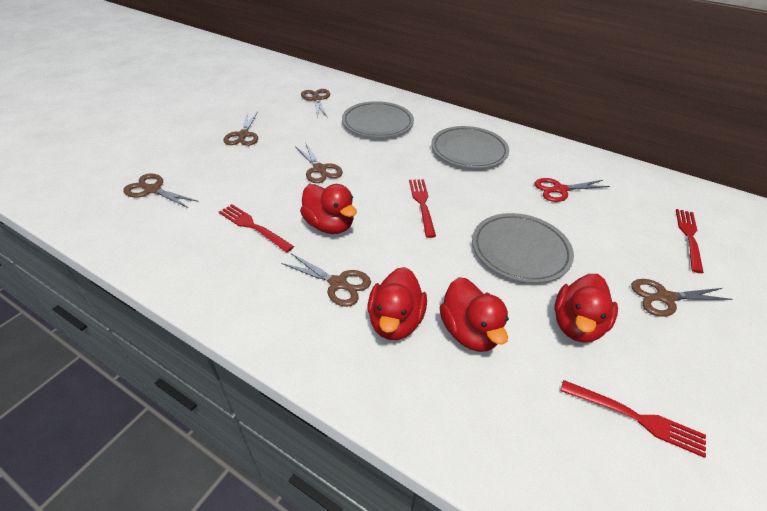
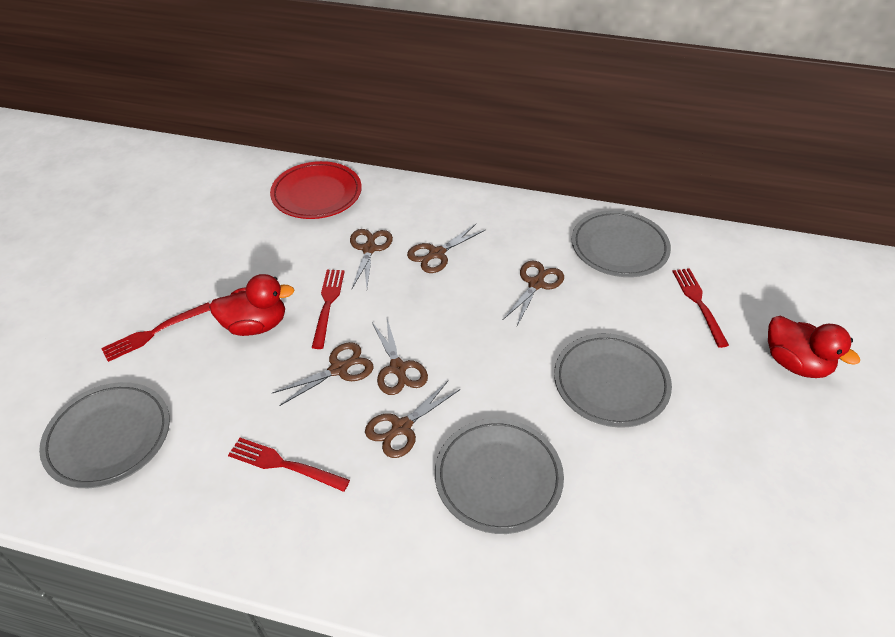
grey plate: [342,101,414,138] [431,126,509,169] [472,213,574,283] = 3 -> [39,382,170,488] [435,419,564,534] [554,334,672,428] [571,210,671,277] = 4
red duck: [300,184,357,234] [368,267,427,340] [440,277,509,352] [555,274,618,343] = 4 -> [209,274,294,336] [768,315,860,378] = 2
red plate: none = 0 -> [270,161,362,219] = 1
red scissors: [534,178,610,202] = 1 -> none = 0

